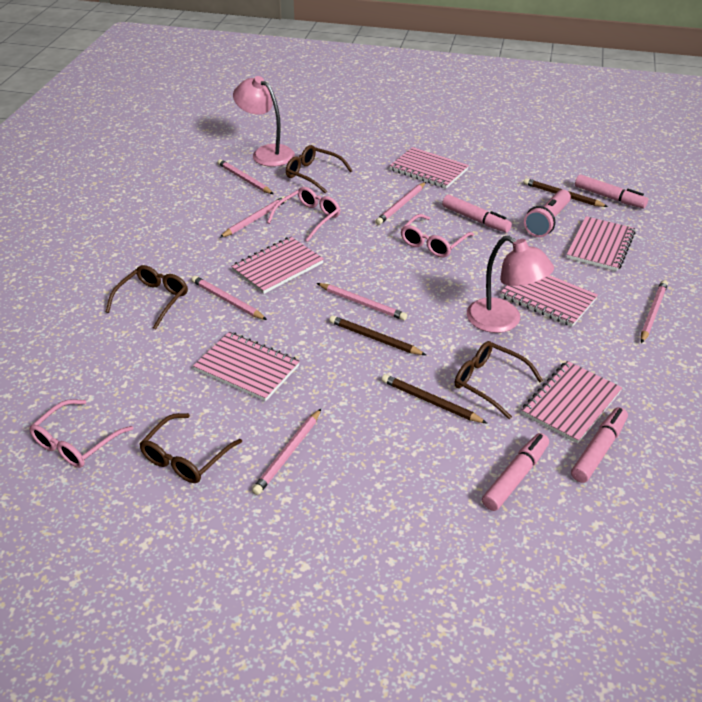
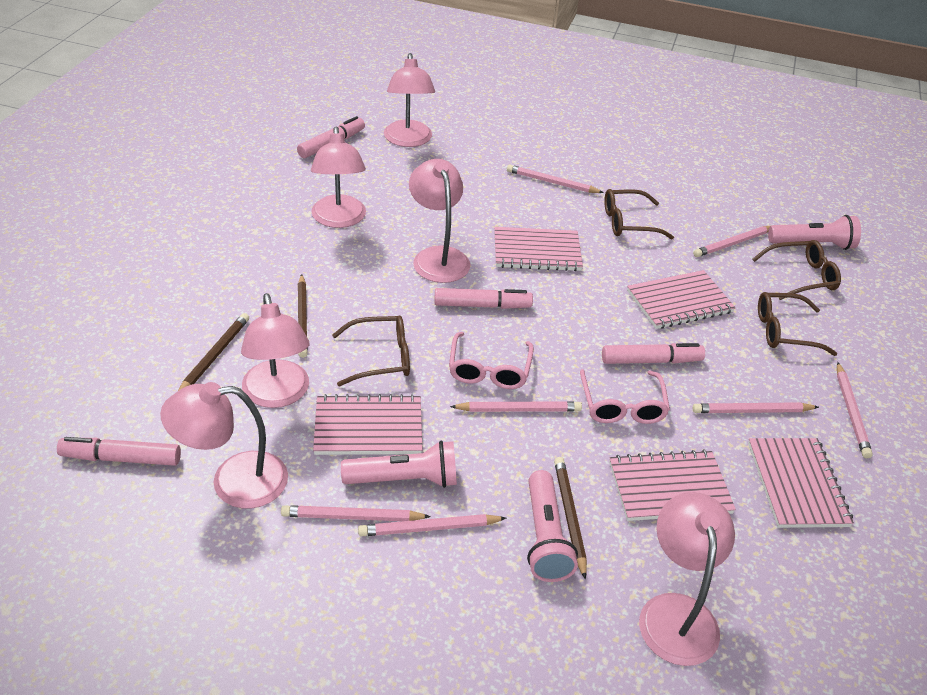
pink flashlight: [524,190,571,237] = 1 -> [341,441,457,488] [527,470,578,582] [768,215,861,250] = 3
pink glasses: [29,399,134,468] [267,187,341,242] [401,214,474,257] = 3 -> [449,332,534,389] [580,369,670,424] = 2
pink lamp: [233,76,295,167] [467,236,554,333] = 2 -> [160,382,288,508] [241,293,310,408] [311,127,366,228] [384,53,435,147] [409,159,470,283] [639,492,735,666] = 6
pink notebook: [193,332,300,401] [231,237,324,294] [389,147,469,189] [500,275,598,327] [522,361,622,444] [566,216,635,271] = 6 -> [313,394,423,455] [494,227,583,271] [609,449,736,521] [627,270,736,329] [748,438,854,528] = 5

